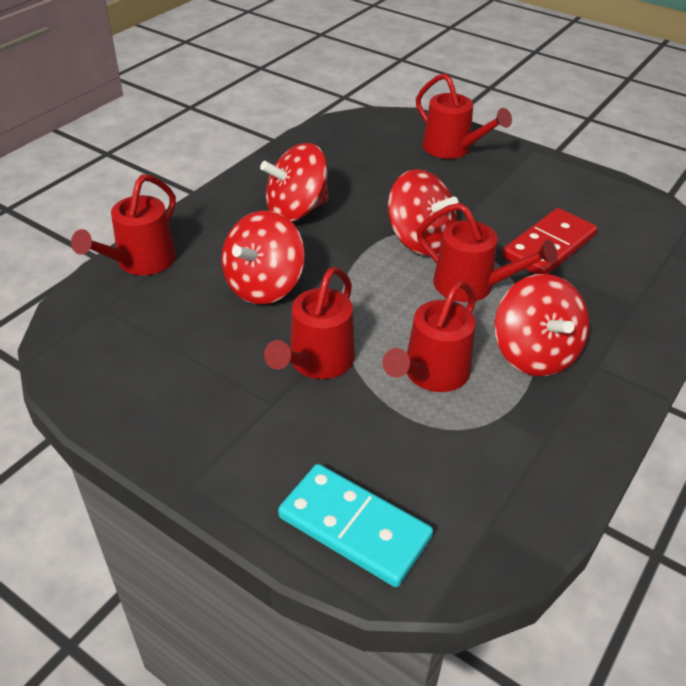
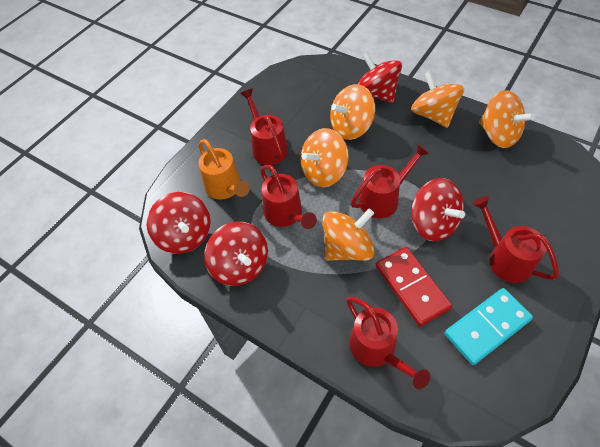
orange spinning top: none = 0 -> [301,128,349,187] [323,209,375,261] [330,84,375,140] [411,71,464,128] [479,90,535,148] = 5
orange watering can: none = 0 -> [198,139,250,200] = 1

